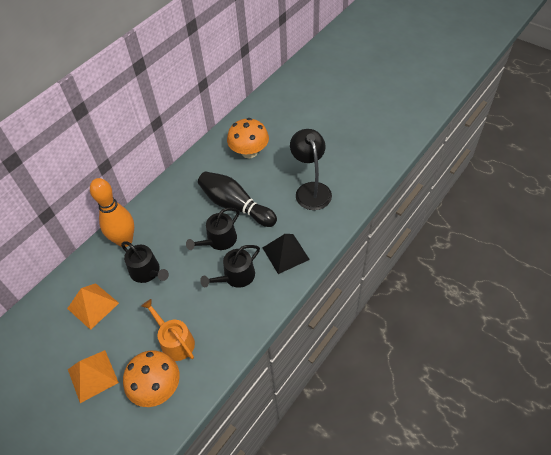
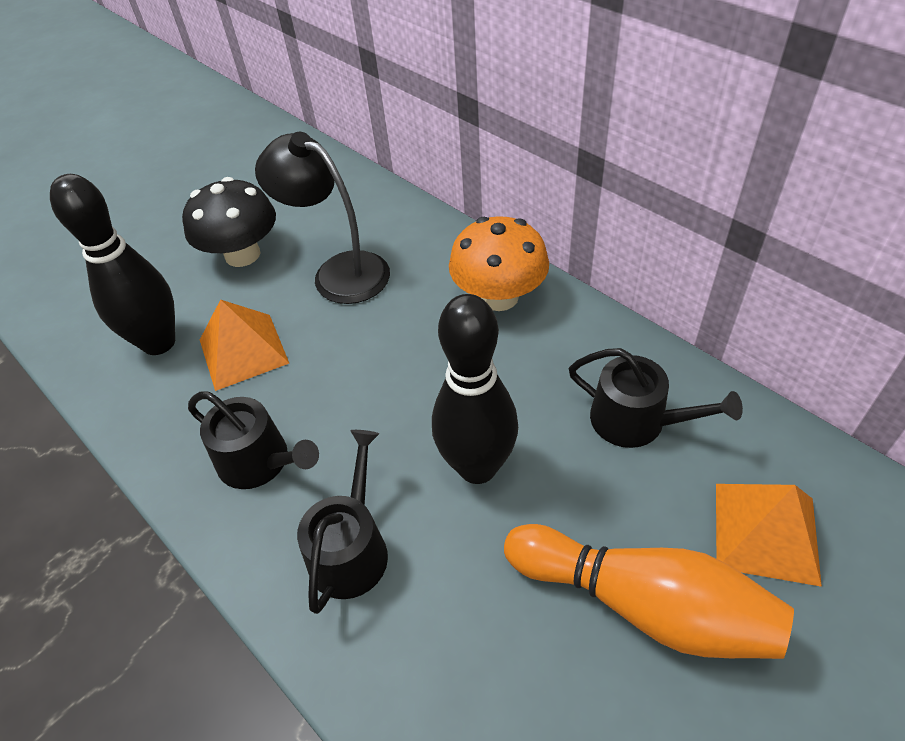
black bowling pin: [198,171,277,227] = 1 -> [50,174,175,355] [432,294,518,484] = 2
black mushroom: none = 0 -> [182,177,276,267] = 1
black pyramid: [263,234,310,274] = 1 -> none = 0
orange mushroom: [123,350,180,407] [227,118,269,158] = 2 -> [449,216,549,311] = 1
orange watering can: [141,299,195,361] = 1 -> none = 0

